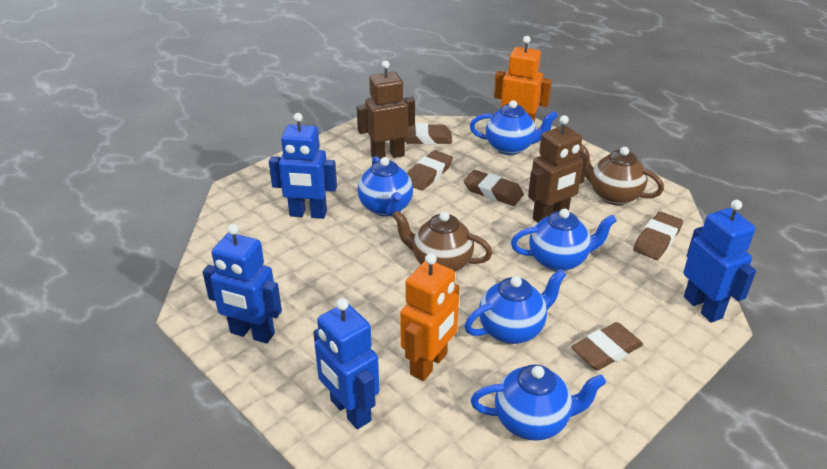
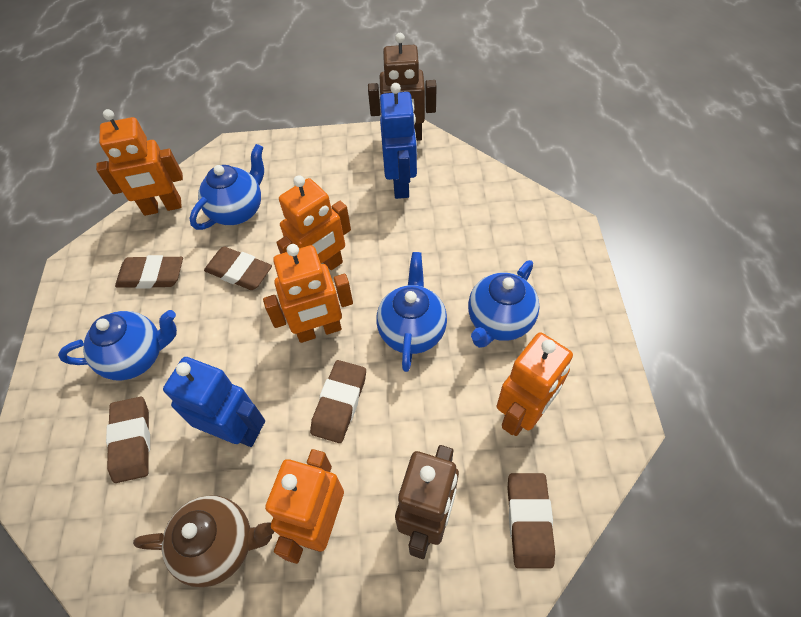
blue robot: [203,224,282,344] [269,113,337,219] [313,298,380,429] [683,200,756,323] = 4 -> [163,357,265,447] [380,83,417,199] = 2
blue teapot: [358,156,413,217] [464,269,566,344] [470,100,558,155] [471,364,606,441] [511,209,617,271] = 5 -> [58,310,177,381] [190,144,264,230] [376,252,447,372] [468,260,540,348] = 4
brown teapot: [392,210,492,272] [580,143,664,205] = 2 -> [133,495,275,587] = 1
orange robot: [400,253,460,381] [494,36,552,123] = 2 -> [96,109,183,216] [263,244,353,343] [265,449,344,564] [276,175,351,270] [497,332,573,436] = 5

